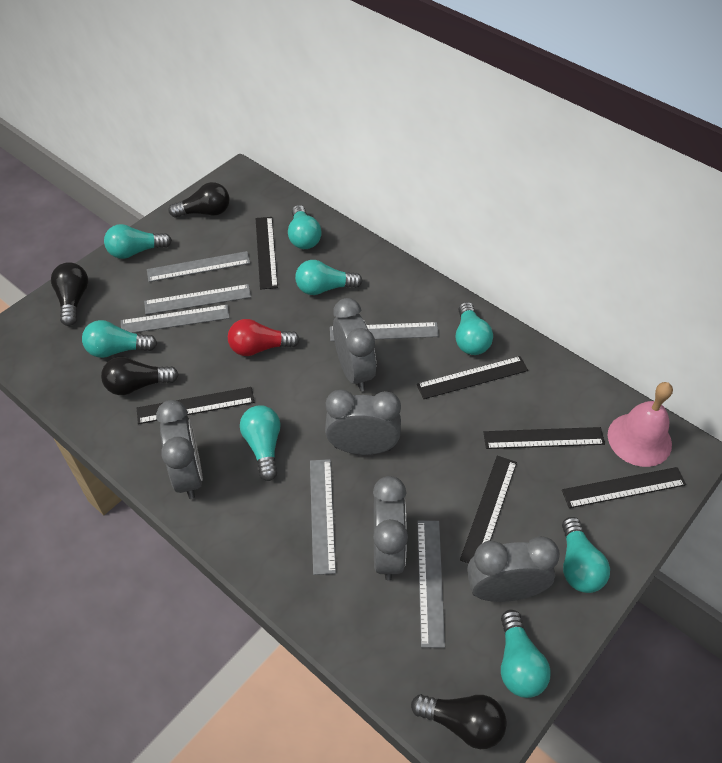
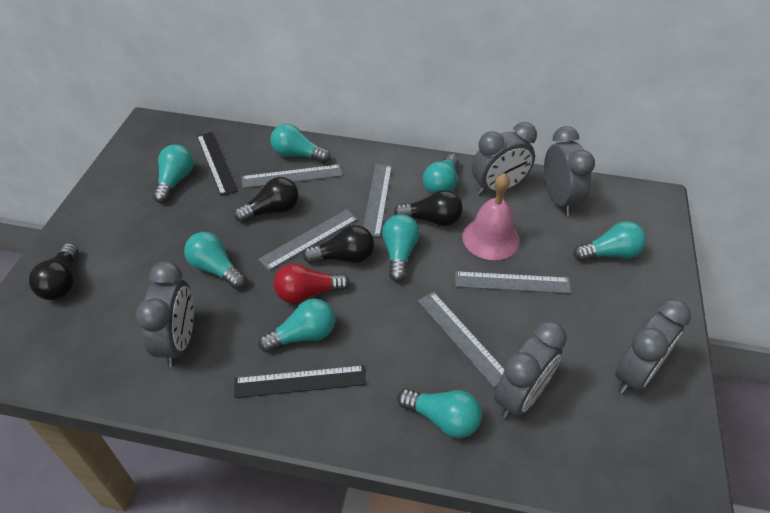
black ruler: [137,387,254,424] [256,217,278,289] [417,356,528,399] [460,456,517,563] [483,427,605,449] [562,467,686,508] = 6 -> [197,132,238,196] [234,365,366,398] = 2
grey ruler: [121,305,230,333] [144,284,251,315] [147,251,250,282] [310,459,336,575] [330,322,439,341] [417,520,445,648] = 6 -> [242,164,343,188] [258,209,358,271] [363,164,392,237] [418,292,505,387] [455,271,572,294] = 5

